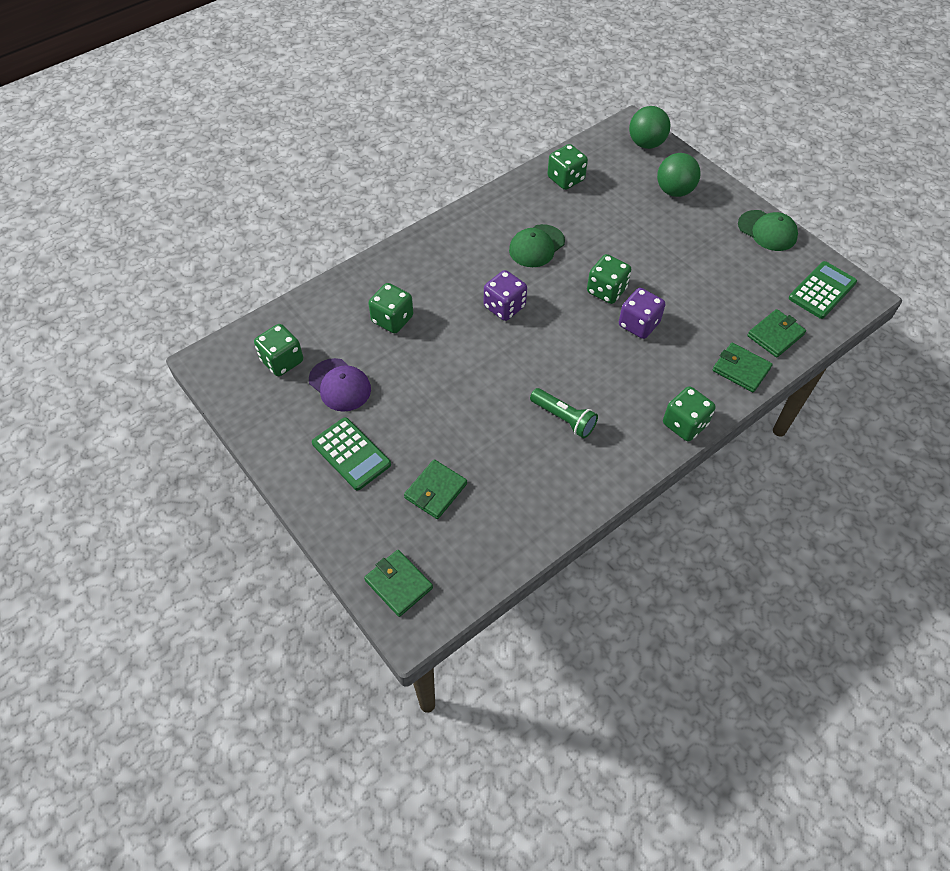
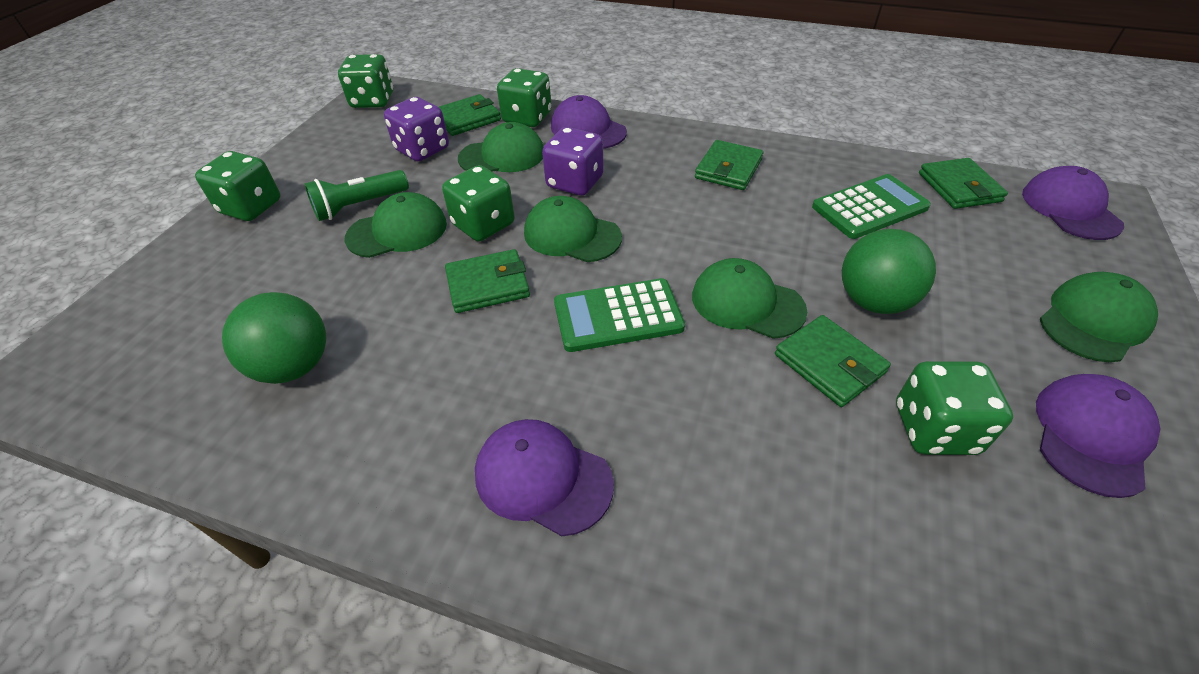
green cap: [509,224,565,267] [738,210,798,251] = 2 -> [345,192,447,258] [458,122,544,172] [524,196,622,262] [692,258,807,339] [1040,272,1158,362] = 5
green wallet: [364,550,433,617] [404,459,467,519] [713,343,773,392] [747,309,806,358] = 4 -> [439,94,501,136] [445,249,530,313] [695,140,763,190] [775,315,891,407] [919,158,1008,209] = 5
purple cap: [309,358,371,412] = 1 -> [475,419,614,536] [551,95,627,149] [1022,166,1124,240] [1036,374,1161,498] = 4

